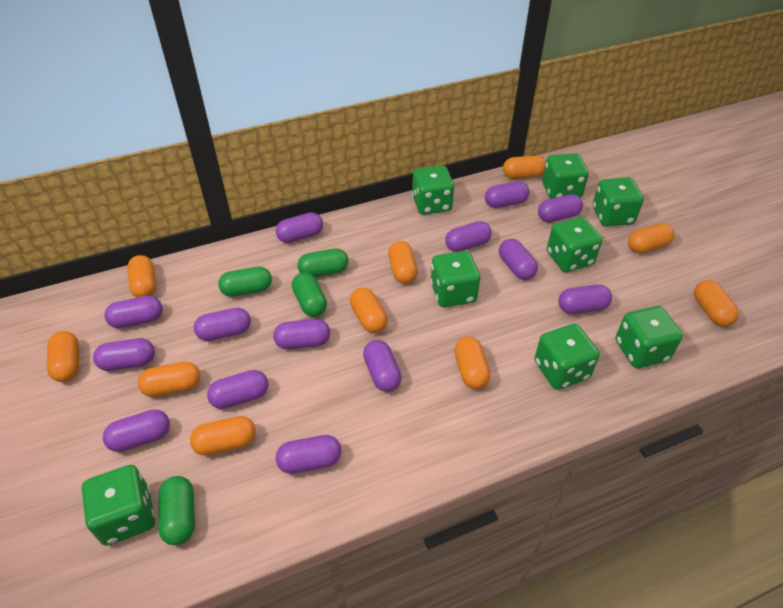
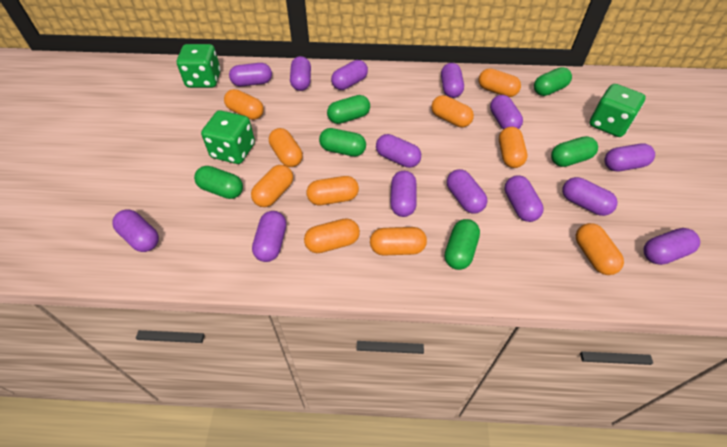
green capsule: [158,476,195,545] [218,267,272,297] [292,272,327,317] [298,248,349,277] = 4 -> [194,166,243,199] [319,128,366,156] [327,95,370,124] [445,219,480,270] [534,67,572,96] [551,136,598,167] = 6
green dice: [82,465,155,546] [412,165,454,215] [431,251,480,307] [535,324,600,390] [542,153,589,199] [547,217,602,272] [593,177,644,226] [615,306,683,368] = 8 -> [177,44,221,88] [201,110,255,164] [589,84,646,137] = 3

